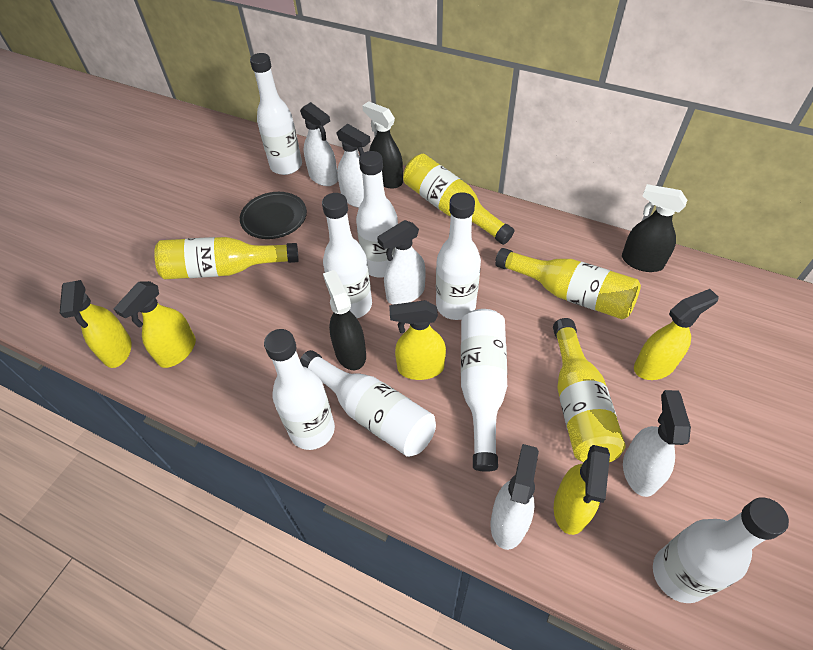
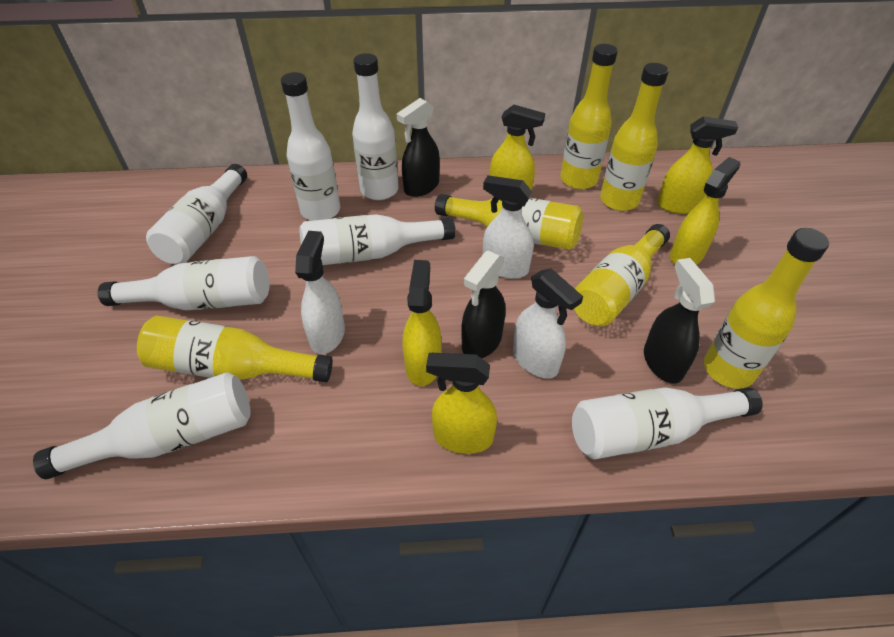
black plate: [240,192,307,239] = 1 -> none = 0
white bottle: [250,53,302,175] [264,329,335,450] [300,350,436,457] [322,193,372,318] [356,151,398,278] [436,192,481,320] [461,309,507,472] [653,497,789,603] = 8 -> [33,372,251,479] [98,256,270,310] [146,164,247,265] [281,72,340,221] [300,214,456,265] [352,53,399,200] [572,387,763,459] = 7
white spray bottle: [300,102,338,186] [336,124,370,208] [377,220,426,305] [491,444,539,550] [623,390,691,497] = 5 -> [295,231,345,354] [483,175,533,279] [513,268,583,378] = 3
yellow bottle: [154,237,299,279] [403,154,515,245] [495,248,641,319] [553,318,625,462] = 4 -> [137,316,333,382] [435,194,583,250] [560,44,618,189] [574,224,670,326] [600,63,669,211] [704,228,829,389] = 6

